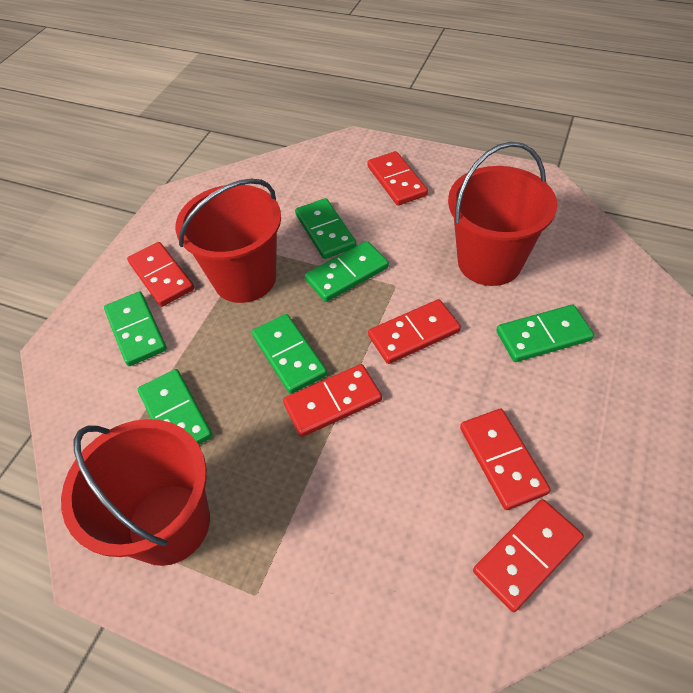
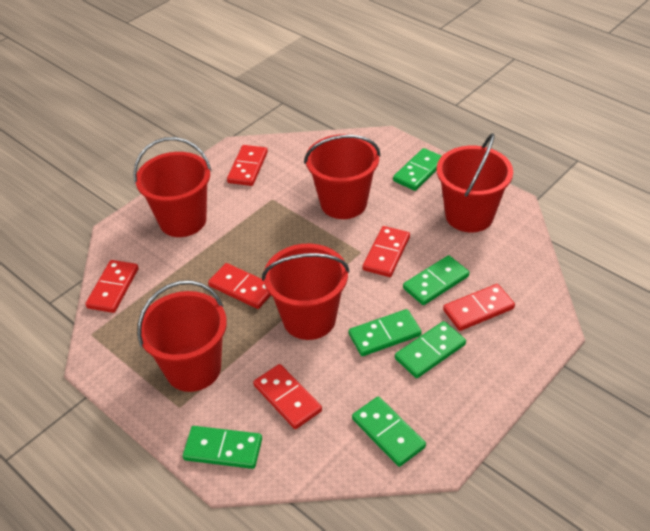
red bucket: [61,419,210,566] [175,179,281,303] [448,142,557,286] = 3 -> [133,137,212,237] [137,280,227,392] [262,244,350,340] [304,134,380,219] [436,133,513,232] = 5

